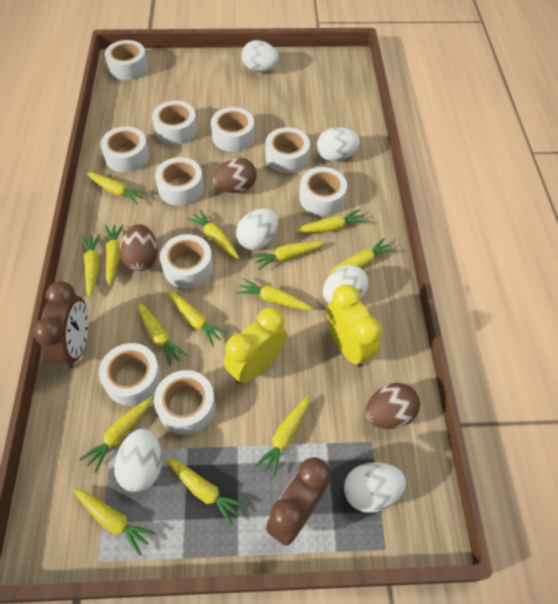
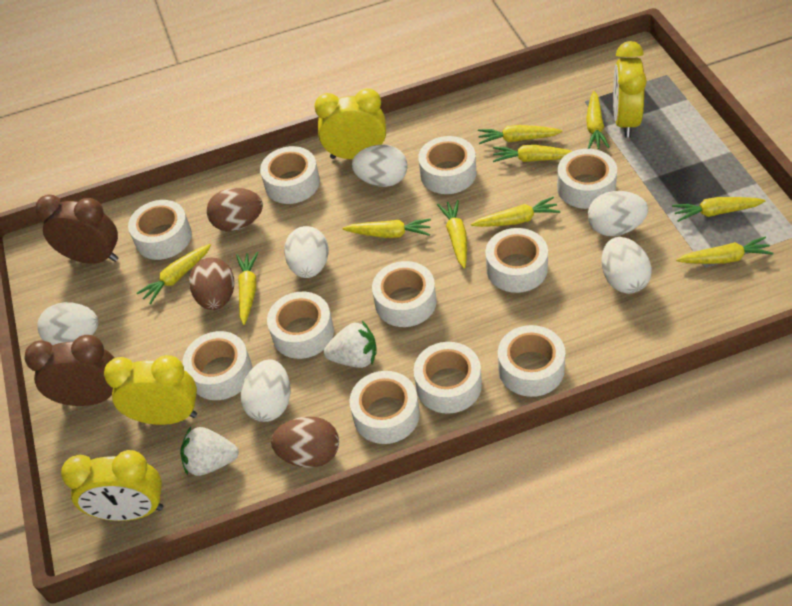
white strawberry: none = 0 -> [180,427,239,476] [324,321,377,368] = 2
white tape: [99,343,162,406] [100,126,149,173] [105,40,148,80] [152,101,197,145] [154,370,216,435] [155,157,204,206] [160,234,213,288] [211,107,255,152] [266,127,310,173] [299,167,347,216] = 10 -> [128,200,192,260] [183,331,252,400] [260,146,320,204] [267,292,334,359] [350,371,420,444] [372,261,437,327] [414,342,482,414] [418,136,476,194] [485,228,548,293] [498,325,565,397] [557,149,617,209] = 11
yellow carrot: [73,489,156,555] [80,396,153,473] [81,234,100,297] [85,172,147,204] [105,224,123,286] [137,302,187,366] [166,458,246,525] [167,290,227,347] [187,209,239,259] [236,278,313,310] [252,241,325,270] [255,396,310,477] [295,209,366,233] [328,238,395,275] = 14 -> [136,244,211,304] [236,252,258,325] [342,219,431,238] [437,200,467,269] [471,197,560,227] [478,125,563,144] [493,145,572,162] [586,91,610,149] [672,197,766,222] [676,237,774,264] = 10
yellow clock: [224,307,288,383] [327,284,382,367] = 2 -> [61,450,163,521] [104,355,197,425] [314,88,386,159] [613,41,647,138] = 4

